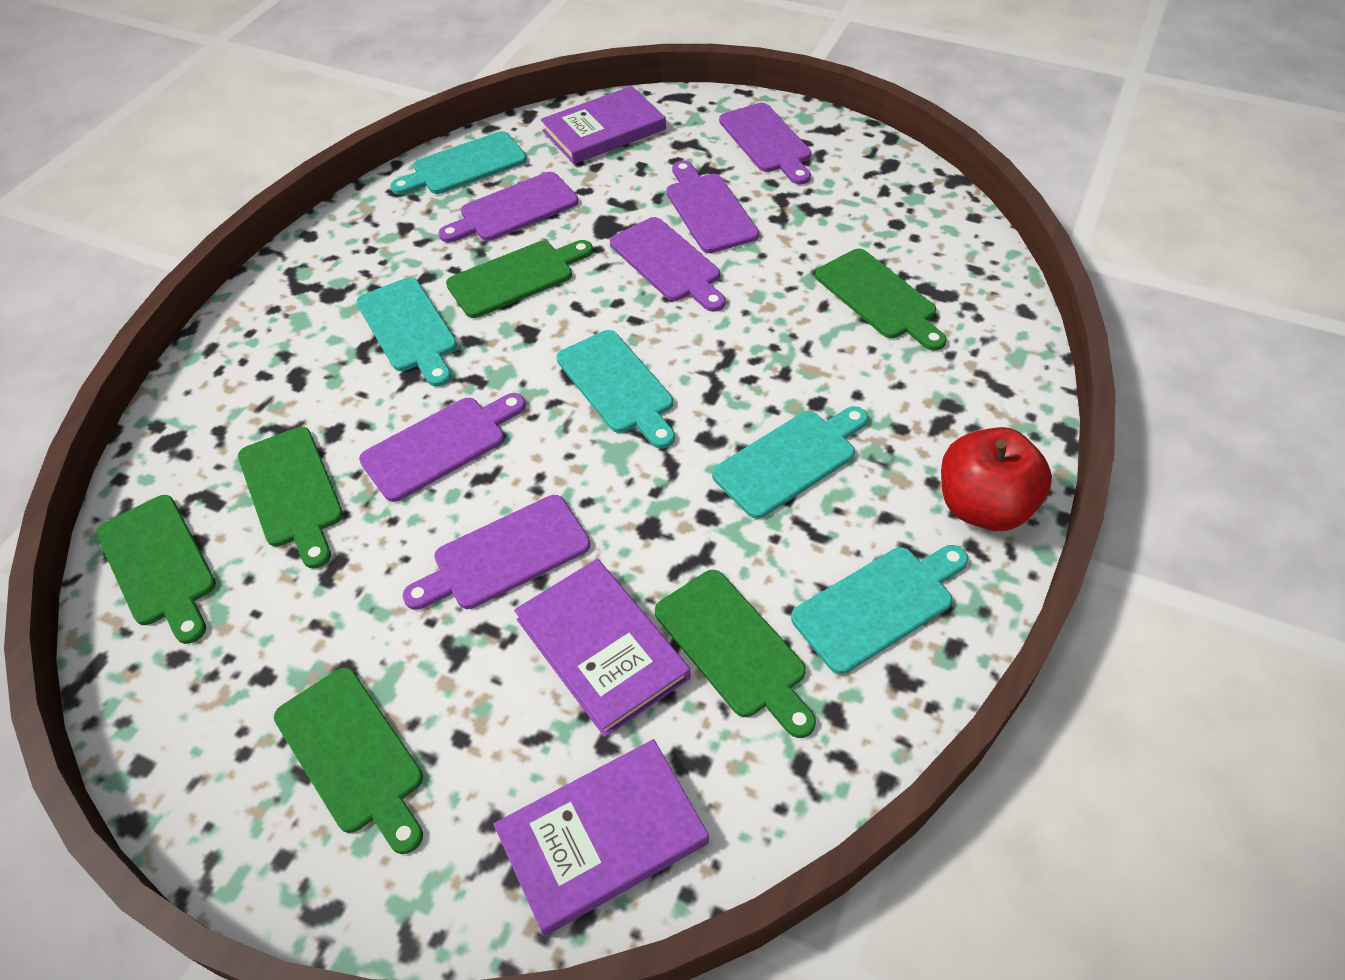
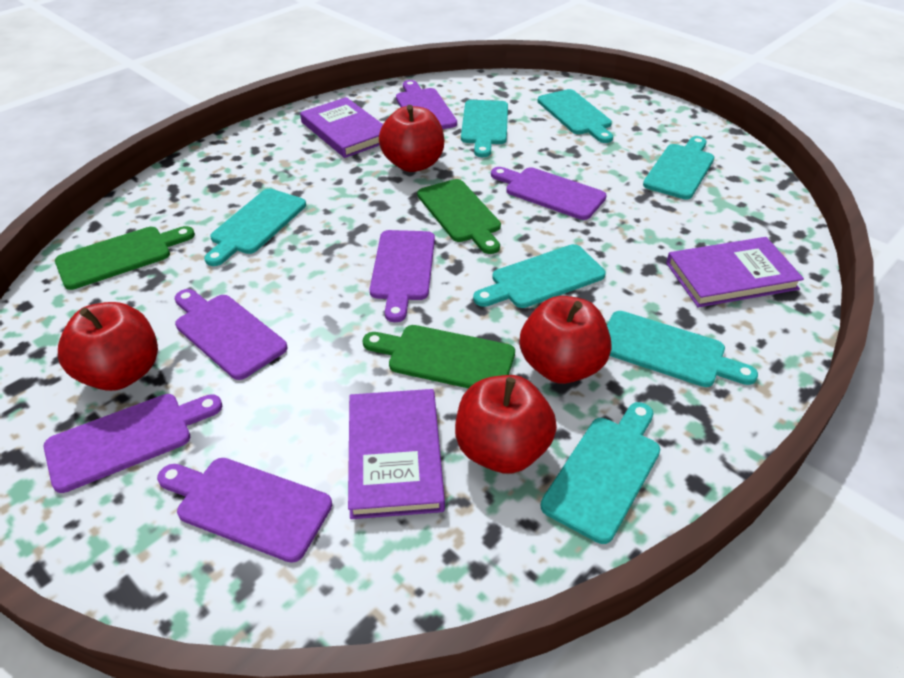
green cutting board: [96,495,216,644] [238,427,343,569] [274,667,423,854] [446,240,593,318] [655,570,816,738] [815,249,947,351] = 6 -> [55,226,195,290] [362,325,515,388] [417,179,501,254] = 3
red apple: [941,427,1052,531] = 1 -> [58,302,158,391] [379,105,444,172] [455,375,557,474] [520,296,611,384] = 4
turquoise cutting board: [356,277,457,387] [390,131,527,195] [557,330,675,448] [712,406,868,519] [791,545,968,674] = 5 -> [204,189,306,266] [461,100,508,157] [473,244,606,308] [537,89,613,143] [540,402,660,544] [607,311,758,387] [643,136,714,199] = 7

